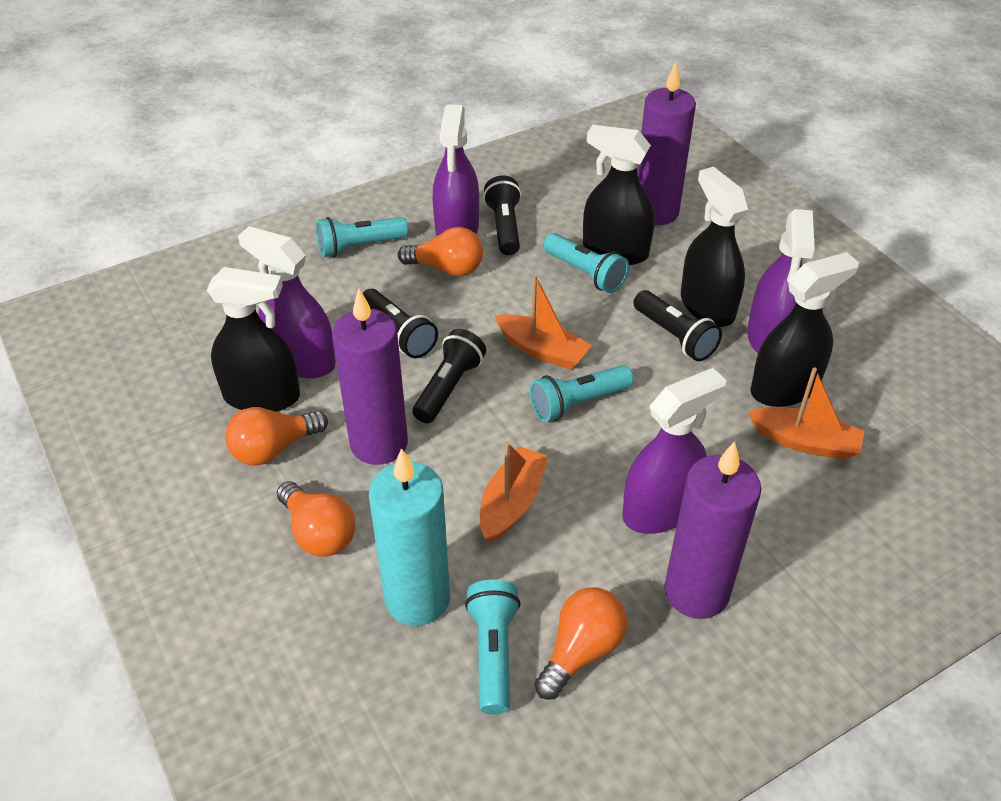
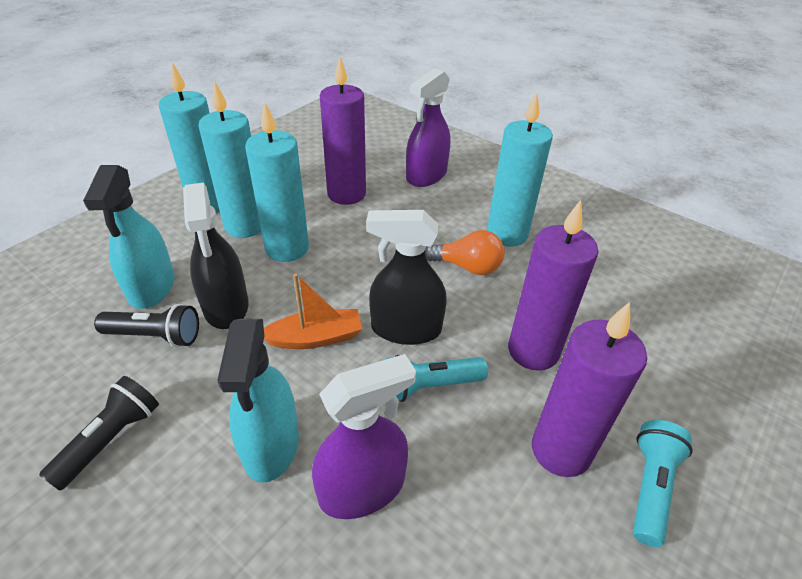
black flashlight: [362,289,438,358] [413,329,486,423] [483,176,522,255] [633,290,722,361] = 4 -> [39,376,159,491] [94,304,199,347] = 2
black spray bottle: [207,267,300,412] [583,125,655,265] [681,167,749,327] [750,252,859,407] = 4 -> [183,183,248,329] [366,210,447,345] = 2
orange boat: [480,442,549,543] [495,275,592,370] [748,367,865,460] = 3 -> [264,273,362,349] = 1
orange light bulb: [225,407,328,466] [277,481,356,557] [398,227,483,277] [534,587,627,700] = 4 -> [425,230,504,275] = 1
purple spray bottle: [238,226,336,378] [433,104,479,236] [622,368,726,534] [747,209,815,353] = 4 -> [312,354,416,519] [406,68,451,187] = 2
turquoise candle: [369,448,450,626] = 1 -> [159,62,220,213] [198,81,261,238] [245,102,309,262] [487,93,553,246] = 4
turquoise flashlight: [316,217,408,257] [465,579,520,714] [530,365,634,422] [543,233,629,293] = 4 -> [384,355,488,402] [633,420,693,547] = 2
turquoise spray bottle: none = 0 -> [83,165,175,309] [217,319,299,483] = 2

